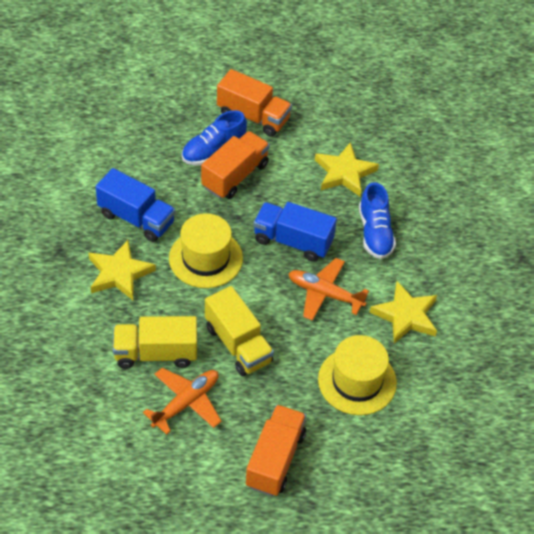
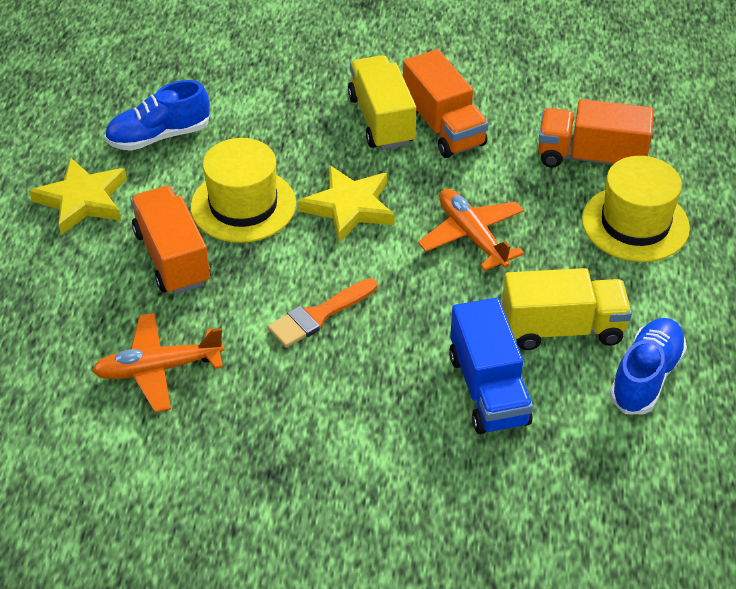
blue truck: [95,168,175,242] [253,202,337,262] = 2 -> [449,298,533,434] = 1
orange brush: none = 0 -> [267,278,377,348] = 1
yellow star: [89,240,156,300] [315,142,379,197] [369,281,437,343] = 3 -> [29,157,127,235] [298,165,395,243] = 2

